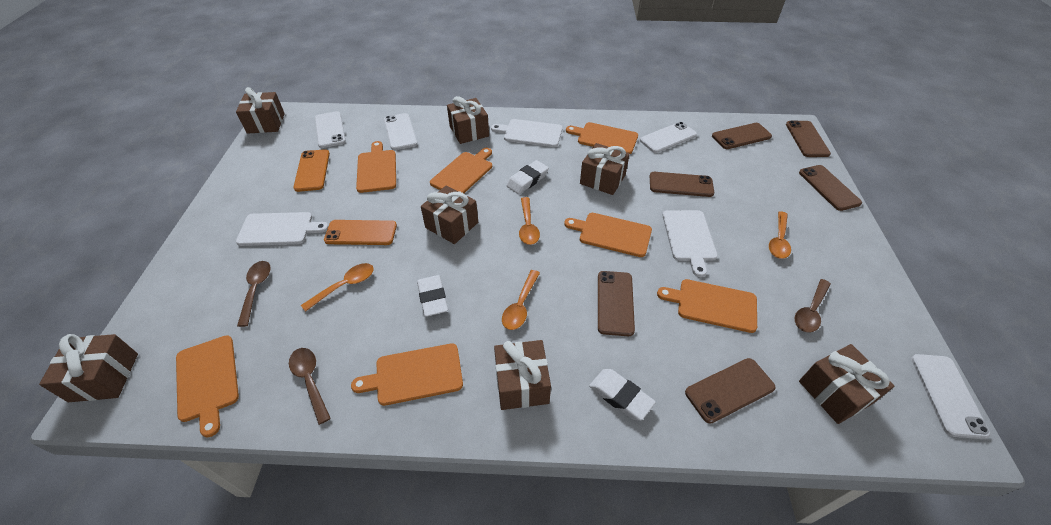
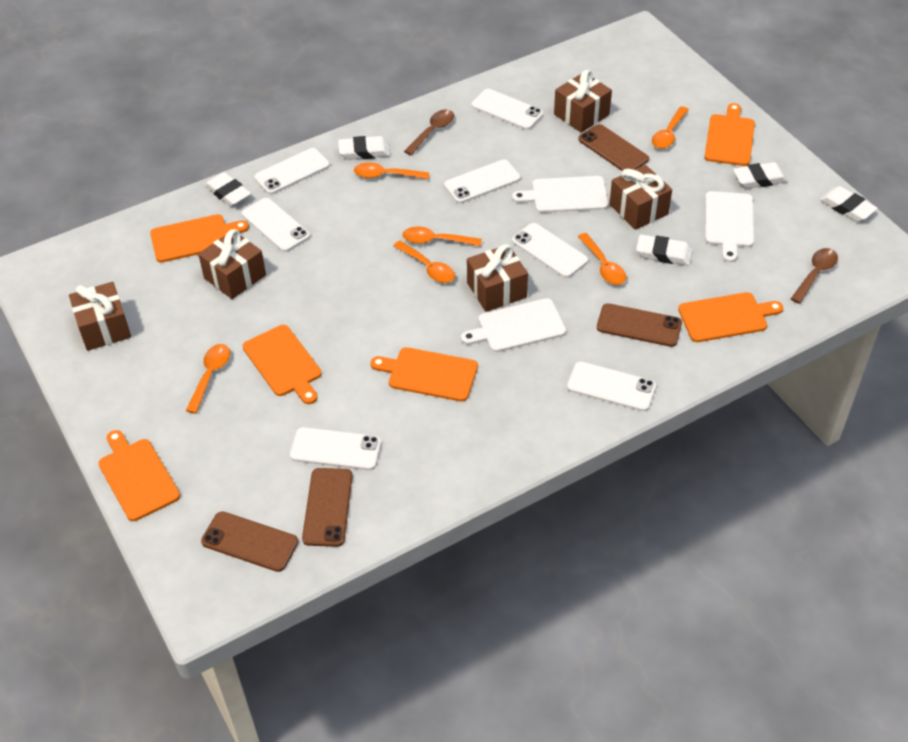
brown gift: [39,334,138,402] [236,87,285,134] [421,185,478,244] [447,96,489,144] [494,340,551,410] [580,143,630,195] [799,344,895,424] = 7 -> [69,282,131,351] [198,229,266,299] [467,244,528,312] [554,70,612,133] [609,165,672,230] = 5
brown phone: [598,271,635,336] [650,172,714,197] [685,358,776,424] [712,123,772,149] [786,121,831,157] [799,165,862,211] = 6 -> [201,511,298,572] [302,468,353,547] [578,124,649,171] [597,303,682,347] = 4
brown spoon: [237,261,271,327] [289,348,331,425] [795,279,831,333] = 3 -> [404,110,454,155] [791,248,838,304] = 2
orange cutting board: [176,335,239,437] [351,344,463,406] [356,141,396,193] [430,148,492,194] [564,213,652,257] [566,122,638,154] [657,279,757,333] = 7 -> [98,430,180,521] [150,214,249,262] [243,325,322,404] [370,347,478,402] [678,292,783,342] [704,103,755,166] = 6
orange phone: [293,149,330,192] [324,220,397,245] = 2 -> none = 0
orange spoon: [301,263,374,312] [502,270,540,330] [519,197,540,245] [769,211,791,259] = 4 -> [186,344,230,414] [354,162,429,179] [393,241,455,283] [403,227,482,246] [578,233,626,285] [652,106,689,149] = 6
white eraser: [417,275,448,317] [507,160,549,194] [589,369,656,421] = 3 -> [205,172,251,207] [338,136,391,160] [636,234,693,266] [733,162,788,189] [819,186,878,222] = 5
white phone: [315,111,346,148] [384,113,417,150] [640,122,697,153] [911,354,991,439] = 4 -> [242,198,310,252] [254,148,330,194] [290,427,381,470] [444,159,521,203] [471,89,543,130] [512,223,588,278] [567,361,656,411] = 7

